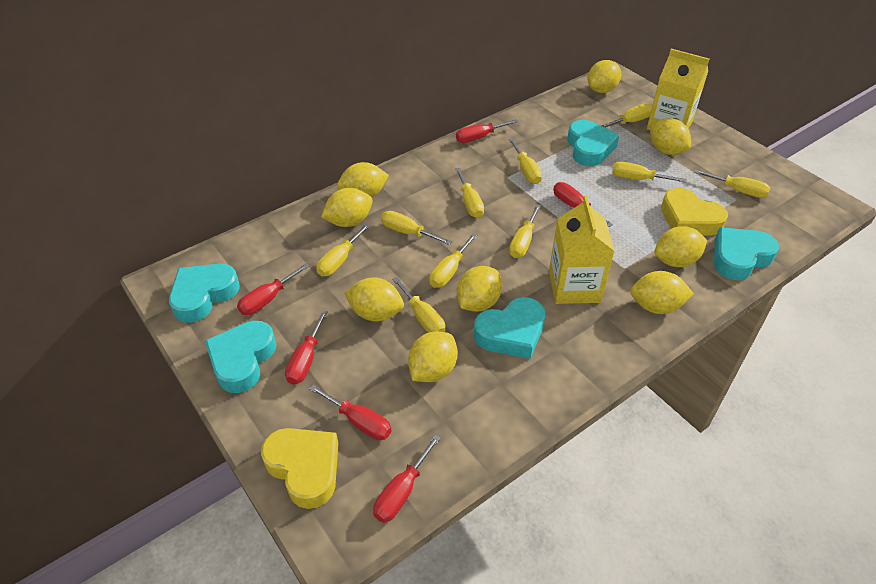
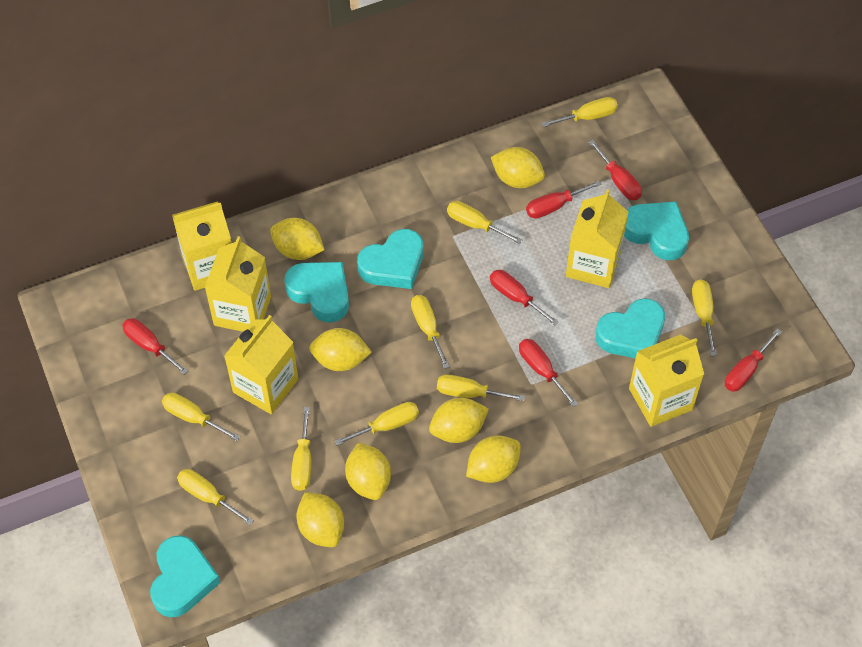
yellow carton: [549,196,615,304] [647,49,709,130] = 2 -> [172,201,232,291] [204,236,271,332] [224,315,298,414] [566,189,629,288] [629,334,704,427] = 5
yellow heart: [261,428,339,509] [661,188,728,235] = 2 -> none = 0
yellow lemon: [321,188,373,227] [337,162,389,197] [344,278,404,321] [408,331,458,382] [457,266,502,312] [587,60,621,93] [630,271,694,314] [650,118,691,155] [655,227,707,267] = 9 -> [270,218,325,260] [297,492,344,547] [309,328,372,371] [345,442,391,500] [429,398,489,443] [466,435,521,483] [491,147,545,188] = 7
yellow screwdriver: [316,224,370,276] [381,211,452,245] [392,277,445,333] [429,233,477,288] [455,168,484,218] [509,138,542,184] [509,204,541,258] [601,103,652,128] [612,162,687,182] [694,169,770,198] = 10 -> [162,393,240,441] [177,469,254,525] [291,407,311,491] [335,402,419,446] [411,295,450,369] [437,374,525,401] [447,201,522,244] [542,97,618,127] [692,279,717,356] = 9

